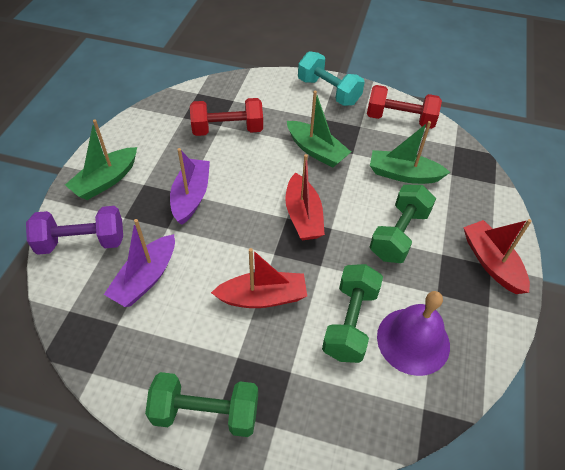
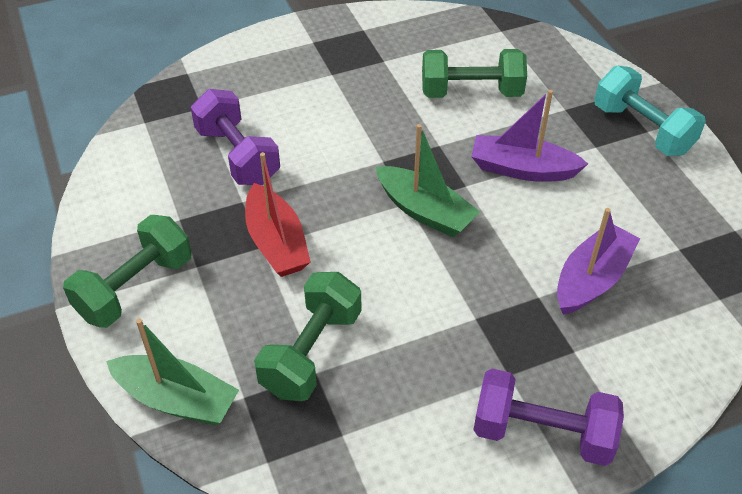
green boat: [65,120,137,200] [287,91,351,167] [370,121,450,184] = 3 -> [106,318,239,425] [376,124,480,237] = 2
purple bell: [377,291,450,376] = 1 -> none = 0
purple dumbbell: [26,206,123,255] = 1 -> [190,89,280,185] [473,369,624,466] = 2
red boat: [211,248,307,308] [285,154,325,240] [463,219,532,294] = 3 -> [245,152,311,277] = 1
red dumbbell: [190,98,263,136] [367,85,442,129] = 2 -> none = 0

